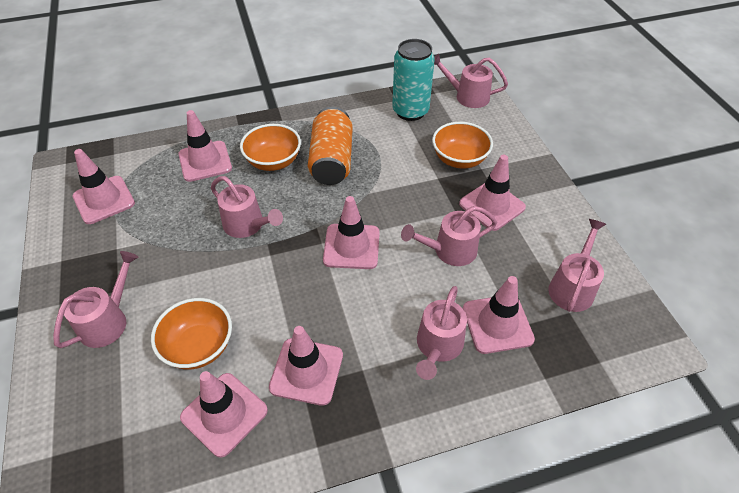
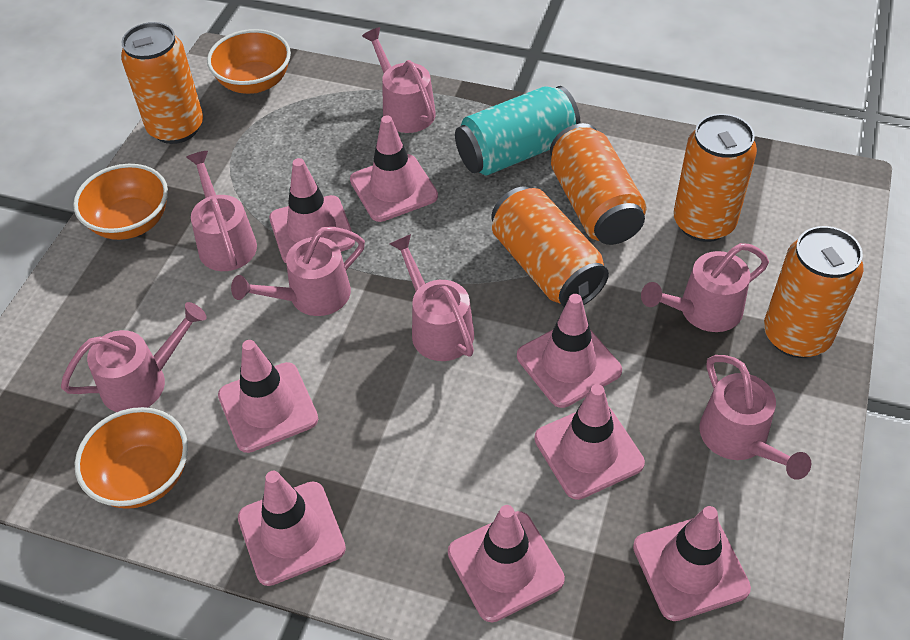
orange can: [308,107,353,185] = 1 -> [121,22,203,144] [491,186,609,307] [550,123,647,245] [673,114,757,242] [764,226,863,358] = 5
pink traffic cone: [72,149,135,224] [178,110,232,182] [180,371,268,458] [269,326,343,406] [323,196,380,269] [459,155,526,231] [463,276,535,354] = 7 -> [218,340,318,453] [238,471,346,586] [269,158,355,263] [350,116,438,222] [448,505,565,622] [517,294,622,408] [534,384,645,500] [633,506,751,621] = 8
pink watering can: [53,251,138,348] [211,176,283,238] [401,206,497,266] [416,286,467,380] [434,54,508,108] [548,219,606,312] = 6 -> [61,302,207,412] [186,151,257,271] [231,227,365,316] [362,27,436,133] [389,234,474,361] [641,243,769,332] [699,355,811,480] = 7

